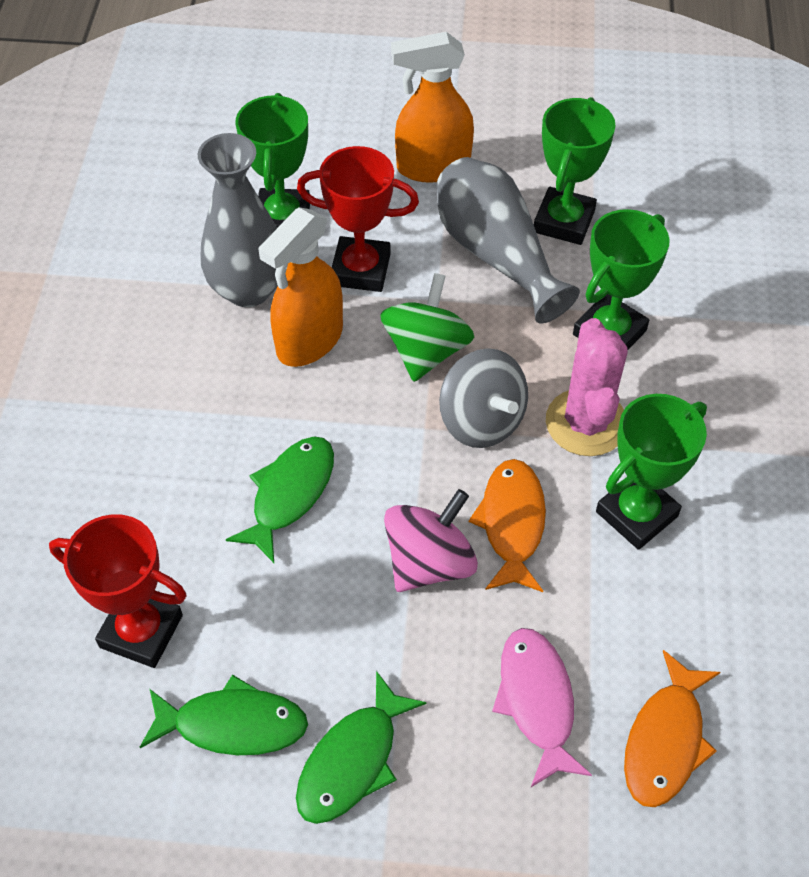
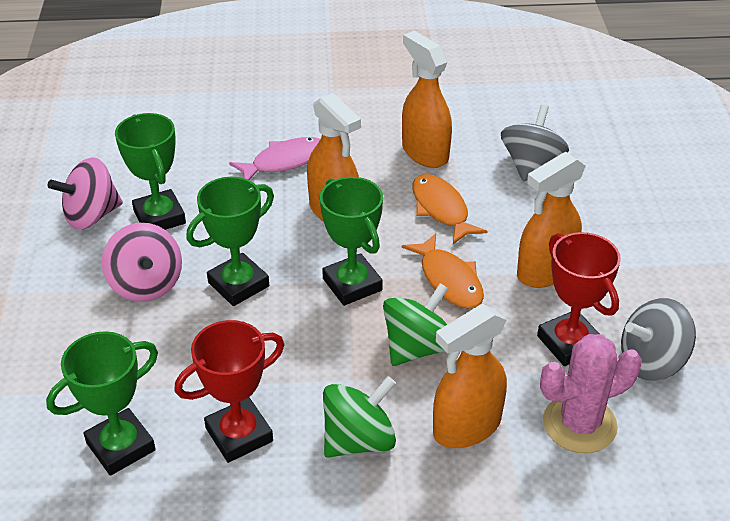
green fish: [140,674,308,755] [226,437,334,563] [296,671,426,824] = 3 -> none = 0
green spinning top: [380,273,474,382] = 1 -> [323,376,396,458] [383,283,448,366] = 2
grey spinning top: [439,348,528,448] = 1 -> [501,105,569,182] [621,298,696,381] = 2
grey vase: [198,133,278,307] [437,157,580,323] = 2 -> none = 0
orange spray bottle: [258,207,343,367] [391,32,474,183] = 2 -> [307,93,361,222] [402,31,452,168] [433,304,507,448] [517,152,586,288] = 4
pink spinning top: [384,489,478,592] = 1 -> [48,157,123,230] [102,223,182,302] = 2

